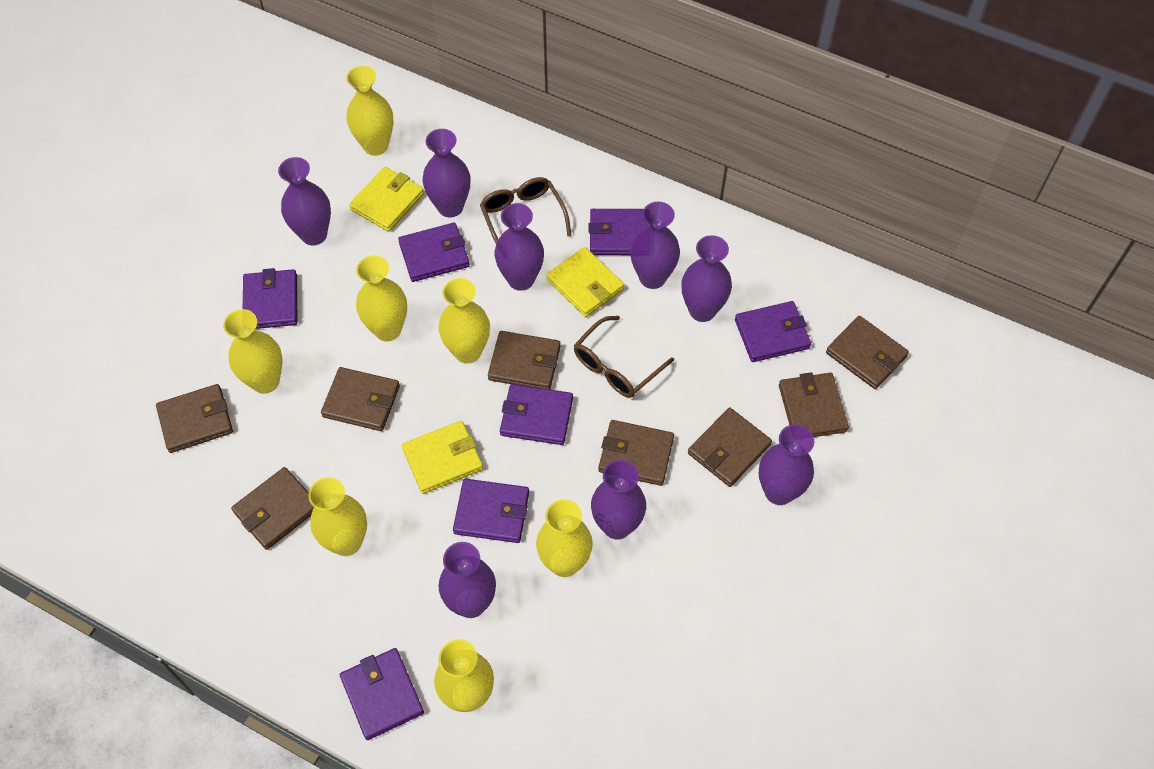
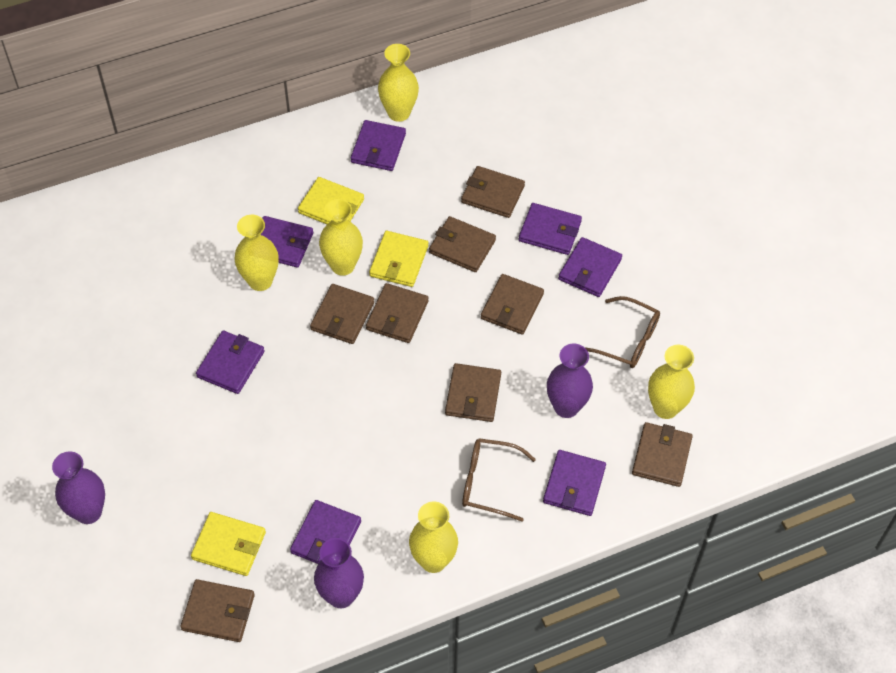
purple vase: [278,157,331,246] [422,129,471,217] [438,542,496,618] [494,203,544,291] [591,460,646,539] [630,202,680,289] [681,235,732,322] [759,424,814,505] = 8 -> [52,451,105,524] [314,538,364,608] [547,344,593,418] = 3
yellow vase: [223,309,283,394] [308,477,367,556] [346,66,393,156] [356,255,407,341] [434,639,494,712] [438,278,490,364] [536,499,593,577] = 7 -> [234,215,279,291] [319,199,363,276] [378,44,419,122] [409,502,458,573] [648,345,695,419] = 5

